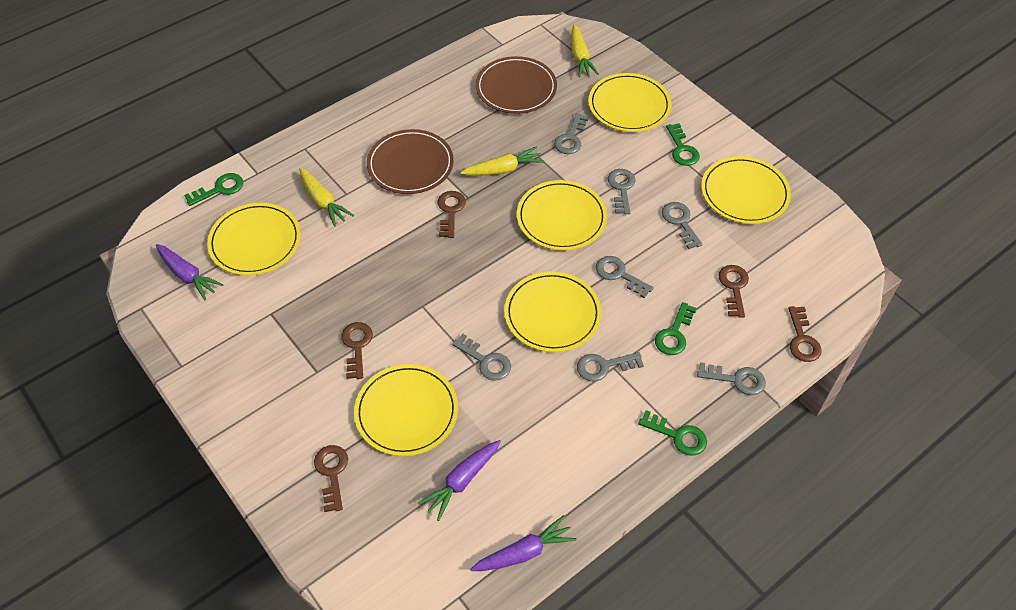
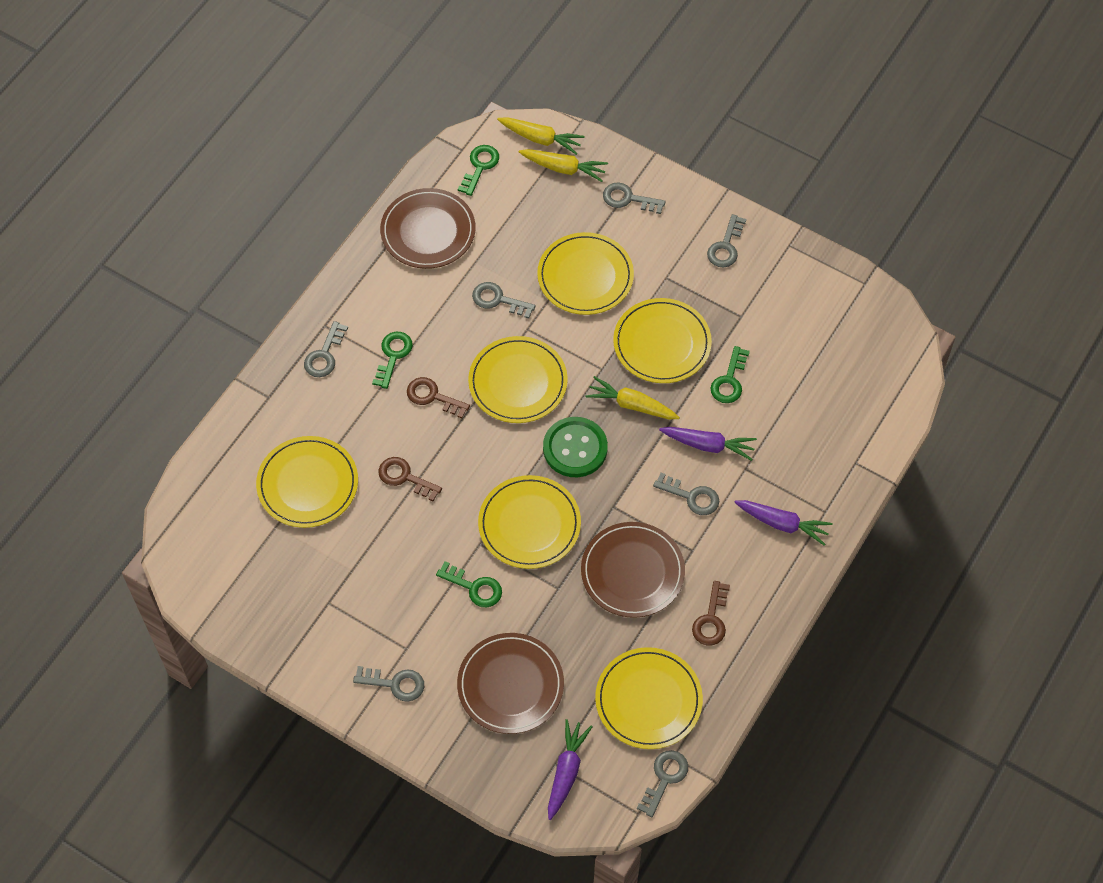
brown key: [314,445,348,512] [341,322,373,379] [438,191,466,238] [718,265,749,318] [788,306,822,362] = 5 -> [378,457,442,501] [407,377,470,418] [692,581,730,645] = 3
brown plate: [367,129,454,194] [476,56,557,114] = 2 -> [380,188,476,269] [457,633,564,734] [581,522,685,618] = 3
green button: none = 0 -> [543,417,608,477] = 1

